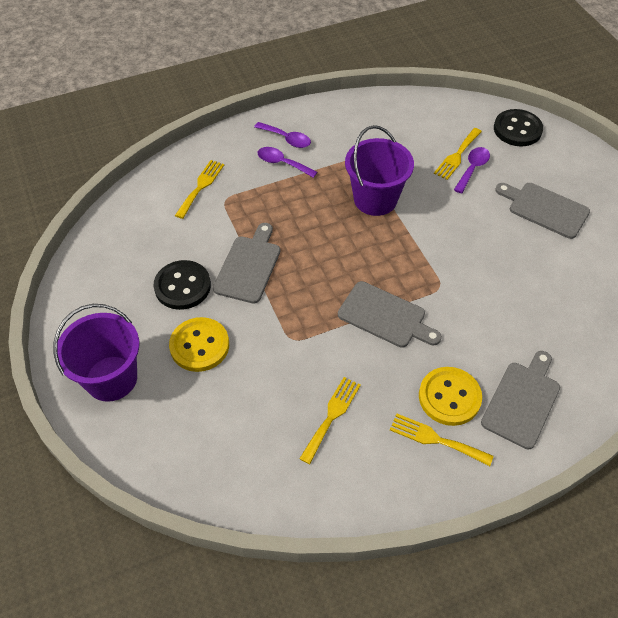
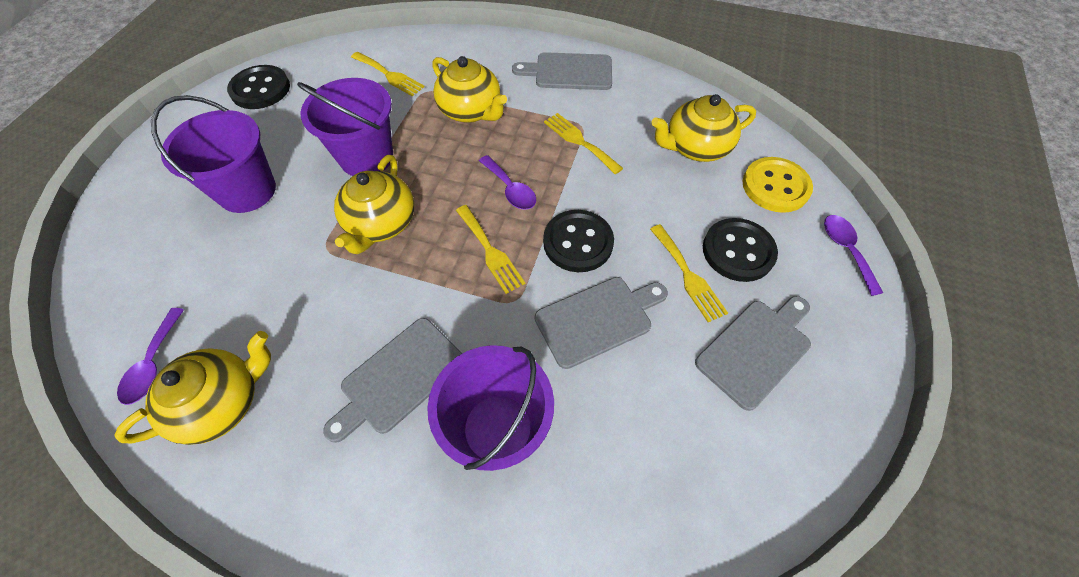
black button: [154,260,211,310] [494,109,543,146] = 2 -> [227,65,290,109] [543,210,614,272] [703,218,778,282] = 3
purple bucket: [53,304,139,402] [345,125,414,216] = 2 -> [151,95,276,213] [297,78,393,176] [427,345,554,471] = 3
yellow button: [169,317,229,372] [419,367,482,426] = 2 -> [743,157,813,213] = 1
yellow teapot: none = 0 -> [114,331,271,445] [334,155,414,254] [432,56,507,123] [651,94,756,162] = 4

